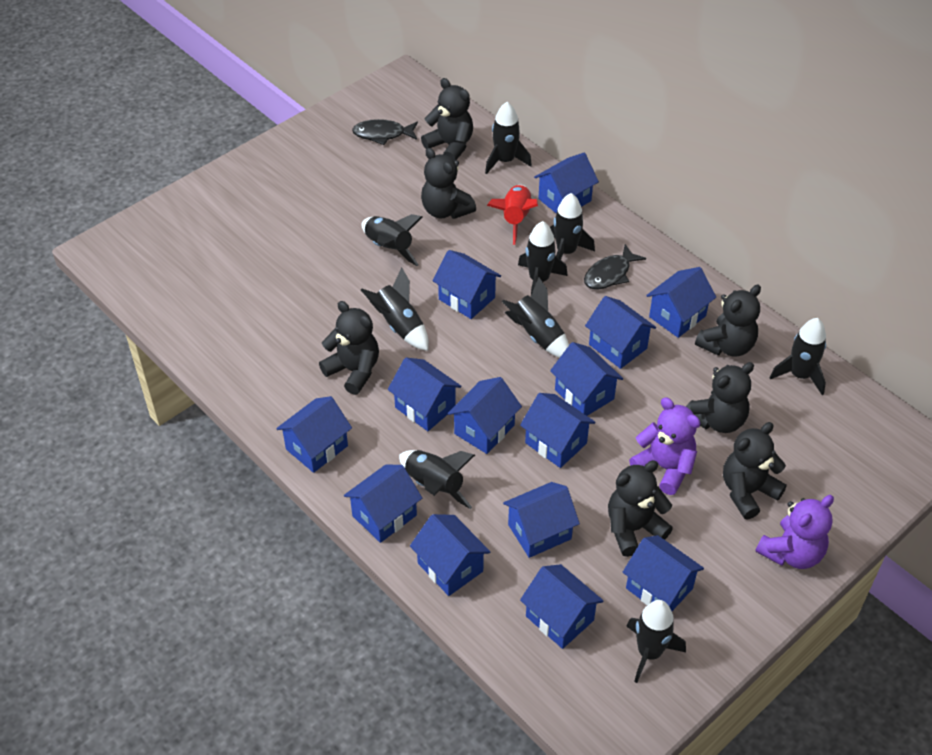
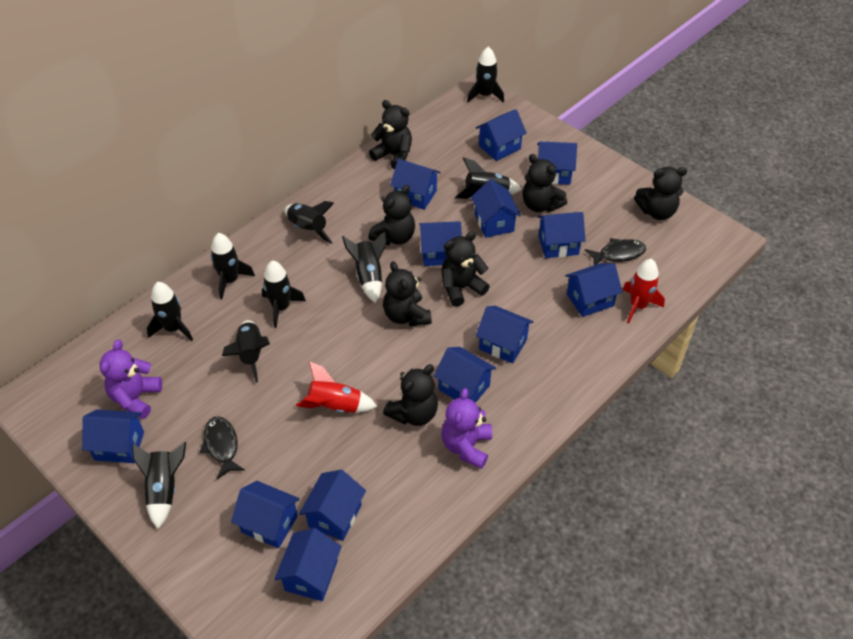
blue house: [276,396,352,473] [344,465,422,543] [388,358,462,431] [410,514,490,596] [433,250,501,319] [448,377,522,454] [503,482,580,558] [520,393,595,468] [520,564,604,649] [534,153,599,213] [550,342,623,416] [585,296,656,369] [623,535,704,611] [646,267,716,338] = 14 -> [82,409,144,463] [231,481,300,548] [275,528,342,601] [299,470,366,541] [390,159,441,210] [419,221,462,266] [434,347,496,403] [471,179,521,238] [476,109,527,161] [476,306,533,363] [537,142,577,185] [538,212,586,258] [565,263,622,317] = 13
red rocket: [487,185,538,245] = 1 -> [296,361,377,413] [623,259,665,324] = 2

